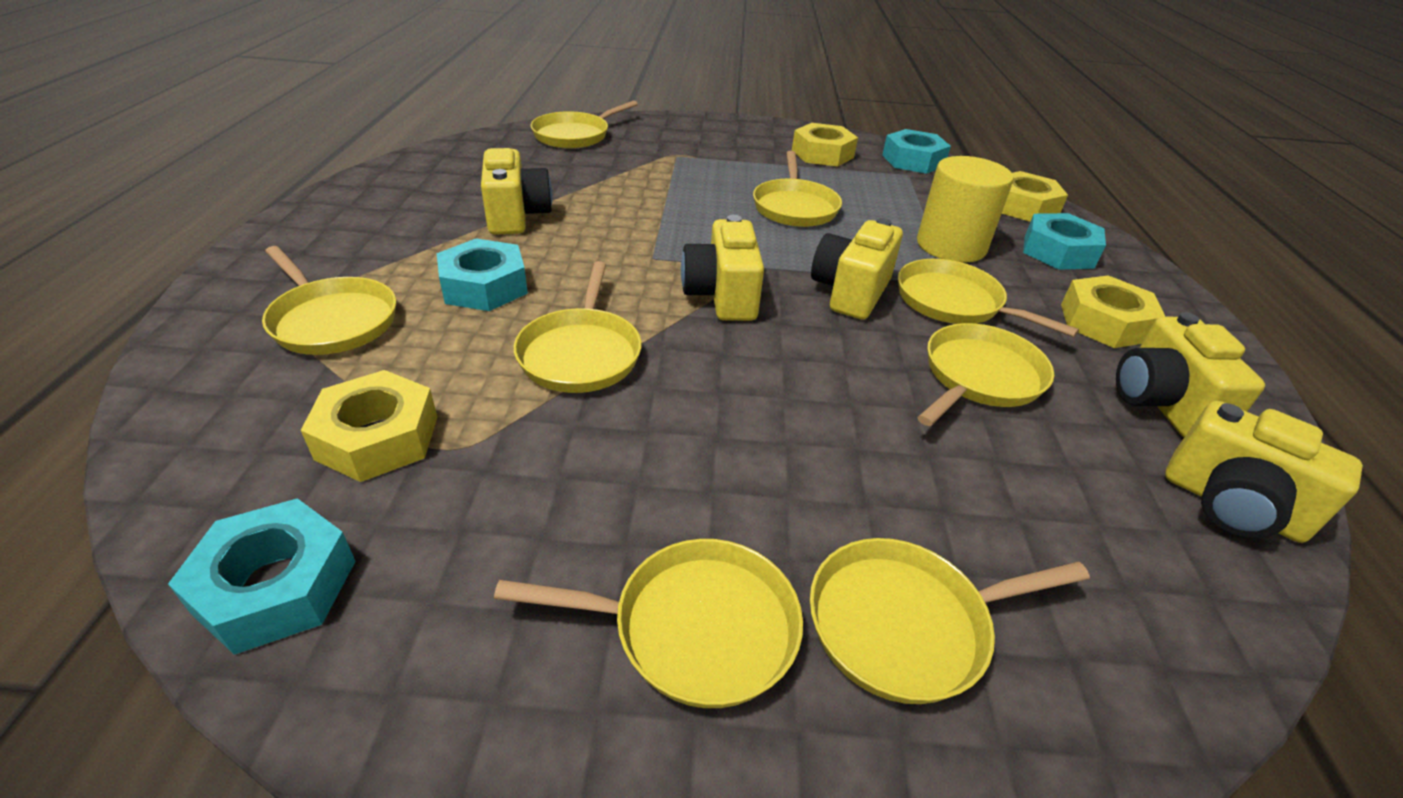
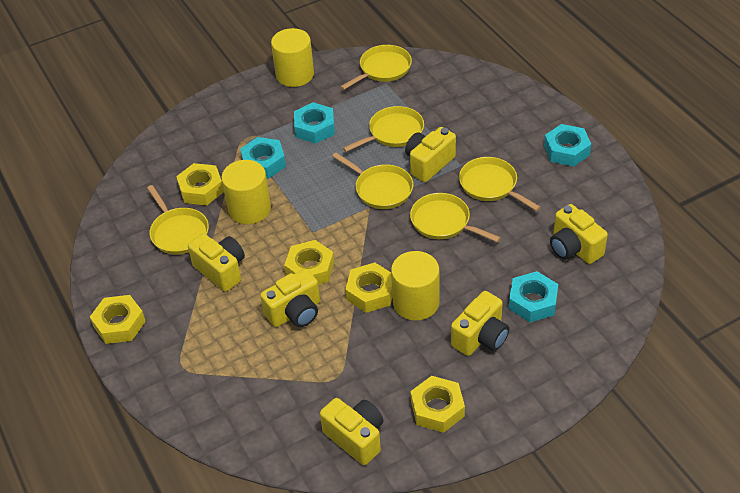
yellow camera: [481,148,552,235] [681,215,764,321] [811,218,903,320] [1116,312,1265,437] [1165,401,1363,543] = 5 -> [188,234,245,292] [260,269,320,327] [320,398,383,465] [405,127,456,182] [451,291,509,356] [550,204,608,264] = 6
yellow cylinder: [917,156,1014,263] = 1 -> [221,160,271,224] [271,28,314,87] [391,251,440,321] = 3
yellow nut: [301,370,437,482] [792,123,858,167] [1002,171,1068,222] [1061,276,1165,348] = 4 -> [90,295,146,344] [176,163,224,205] [284,240,335,285] [345,263,392,313] [411,376,465,433] = 5
yellow pan: [262,246,396,355] [494,539,803,708] [513,261,642,393] [530,101,638,149] [753,151,842,227] [810,538,1090,704] [898,259,1079,337] [918,323,1054,426] = 8 -> [147,185,209,255] [332,152,413,209] [340,45,412,90] [343,106,424,152] [410,193,501,242] [459,157,541,211] = 6

